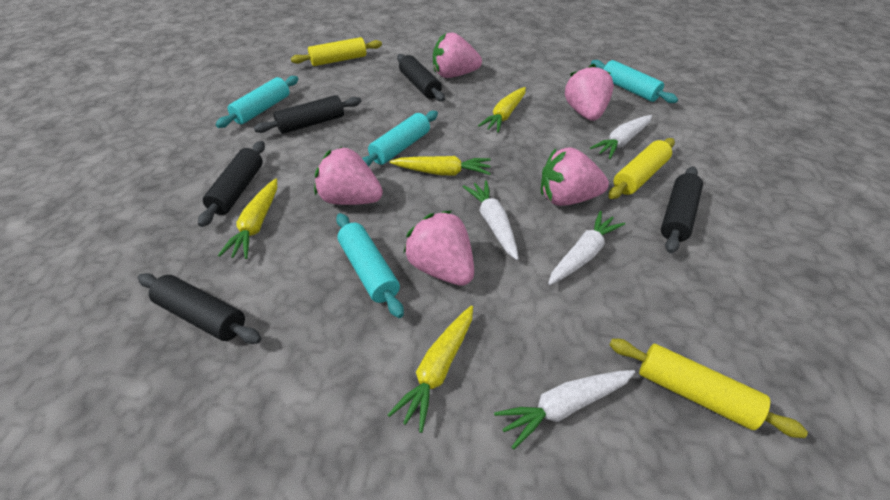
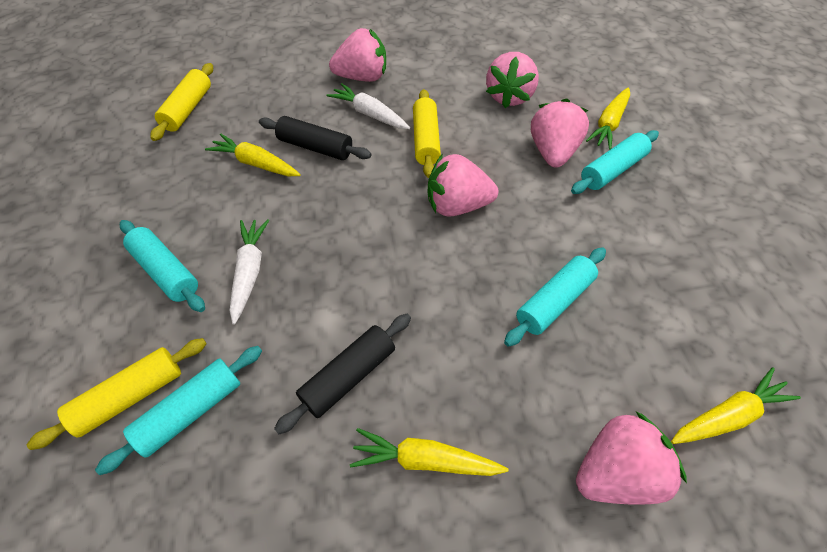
black rolling pin: [138,273,262,344] [198,141,265,227] [254,95,361,134] [397,54,445,102] [661,166,703,253] = 5 -> [259,116,371,160] [274,314,411,434] = 2
white carrot: [462,180,519,260] [494,370,635,450] [548,211,625,285] [590,115,652,159] = 4 -> [230,219,269,325] [327,83,410,129] = 2

